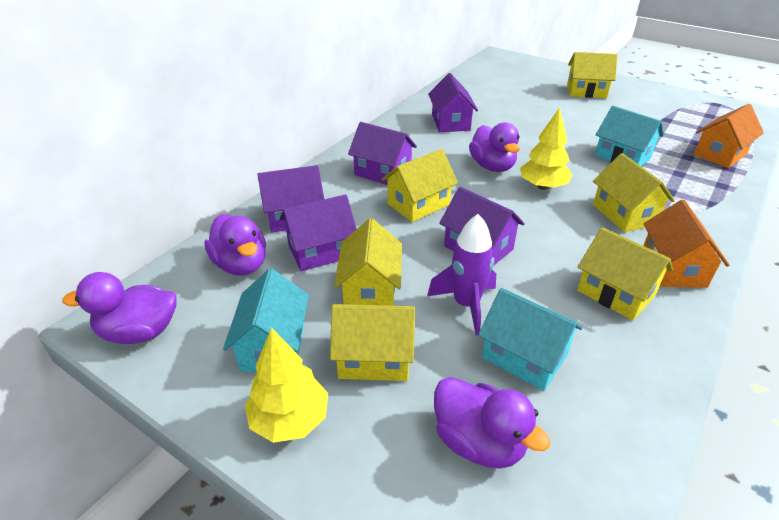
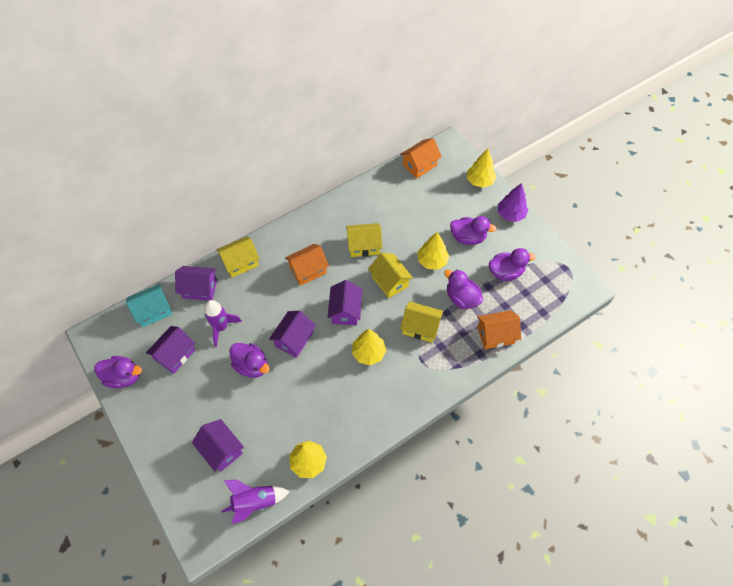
orange house: [643,200,729,288] [694,104,764,168] = 2 -> [285,244,329,286] [400,138,442,179] [477,310,521,349] = 3
purple duck: [62,272,176,344] [204,214,266,275] [434,377,550,469] [469,123,520,172] = 4 -> [94,356,142,388] [230,343,270,378] [444,270,483,309] [450,216,496,245] [489,248,536,281] = 5
purple rocket: [427,214,496,336] = 1 -> [204,300,242,346] [222,480,290,524] = 2
purple tree: none = 0 -> [498,183,528,222] = 1
turquoise house: [223,269,309,372] [478,288,582,391] [595,106,664,166] = 3 -> [126,284,172,327] = 1
yellow house: [330,304,415,381] [334,218,402,306] [382,149,458,222] [567,52,617,98] [577,227,673,320] [593,153,675,232] = 6 -> [216,236,260,277] [346,223,382,257] [368,253,413,298] [400,301,443,342] = 4
yellow tree: [245,328,328,443] [520,108,572,190] = 2 -> [289,441,327,478] [352,329,386,365] [417,232,449,270] [467,149,496,188] = 4

